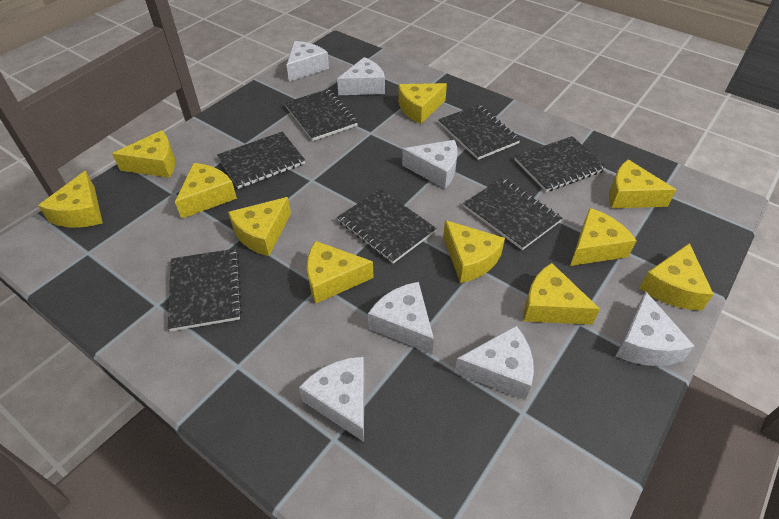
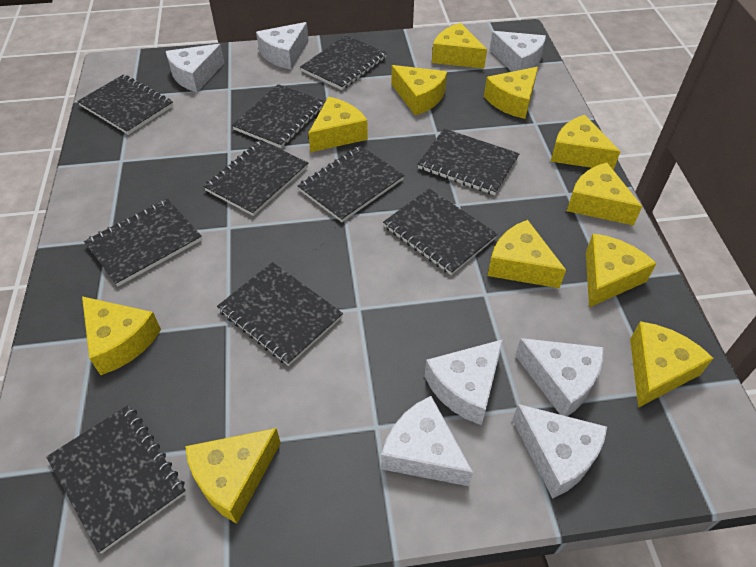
black notebook: [168,249,242,331] [217,132,305,189] [285,89,358,141] [337,189,436,264] [438,105,521,160] [463,178,562,250] [514,136,607,192] = 7 -> [46,405,186,554] [77,74,173,135] [84,199,202,286] [203,140,308,216] [217,262,343,366] [232,84,325,148] [297,145,404,222] [300,35,387,90] [383,189,498,275] [418,129,519,195] = 10

